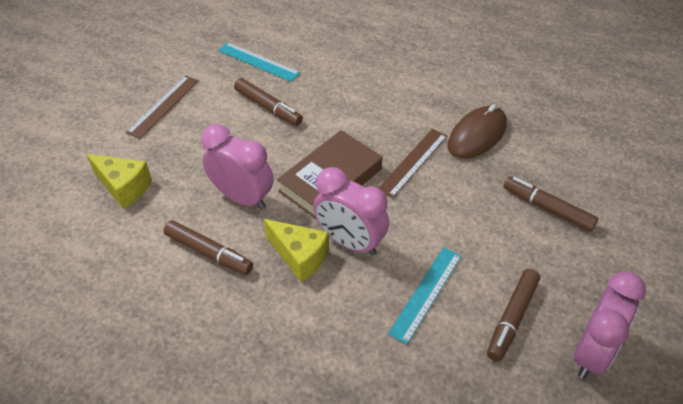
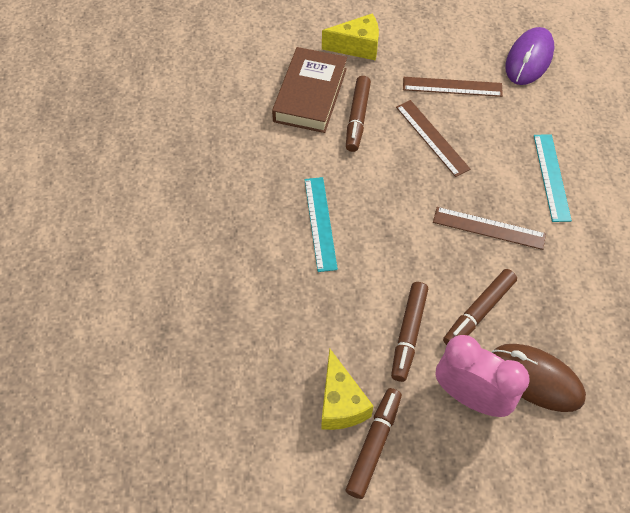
brown ruler: [126,75,199,139] [379,129,447,198] = 2 -> [396,100,470,177] [403,77,503,97] [433,207,546,250] = 3
pink clock: [201,124,274,210] [313,167,389,256] [573,271,646,379] = 3 -> [435,335,529,417] = 1
purple mouse: none = 0 -> [505,27,555,85] = 1

